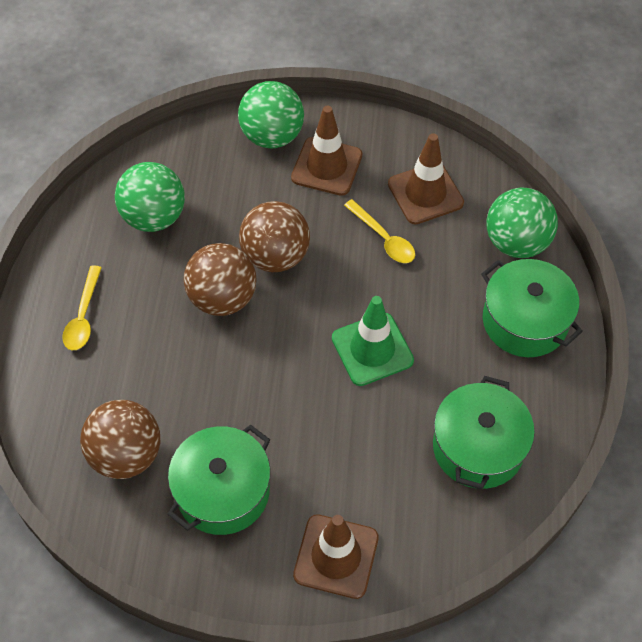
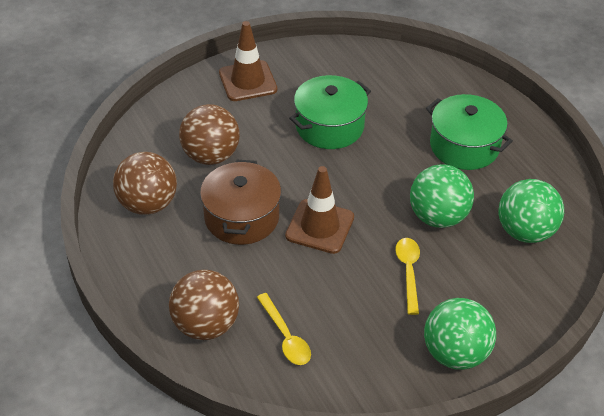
brown pot: none = 0 -> [200,160,281,245] = 1
brown traffic cone: [291,106,362,196] [293,514,379,599] [388,133,464,225] = 3 -> [219,21,277,101] [285,166,354,254] = 2
green pot: [168,425,271,535] [433,376,535,490] [481,259,583,357] = 3 -> [289,75,371,149] [426,94,513,170] = 2
green traffic cone: [332,296,414,386] = 1 -> none = 0

